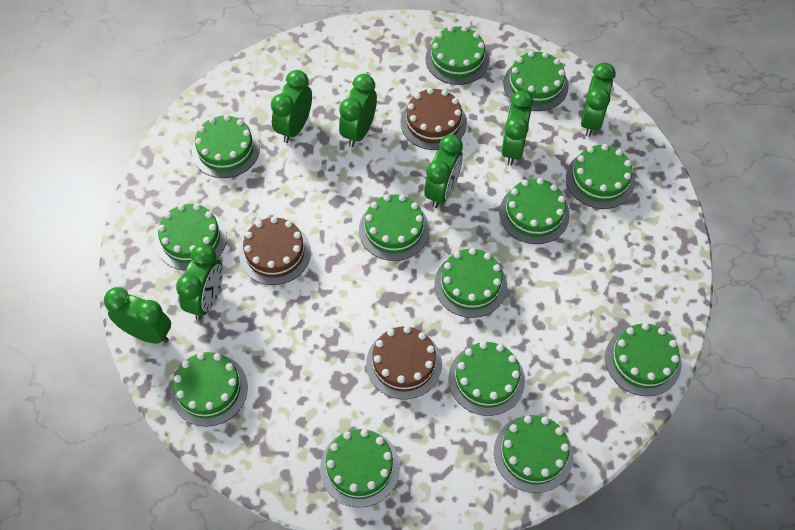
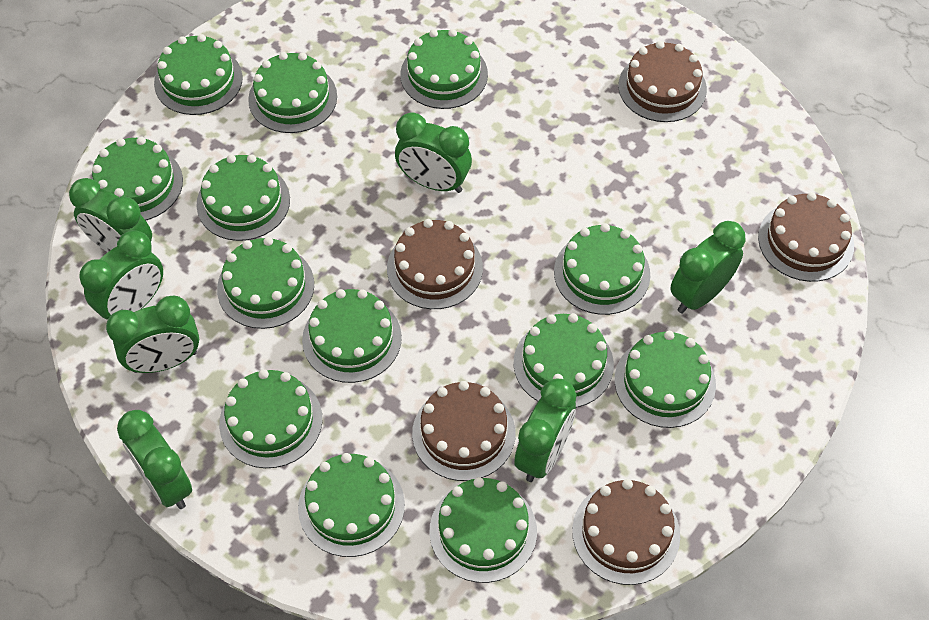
brown cake: [239,217,311,285] [366,326,442,399] [401,88,467,150] = 3 -> [387,219,483,309] [412,381,515,481] [572,479,680,585] [618,41,707,122] [758,192,854,282] = 5

